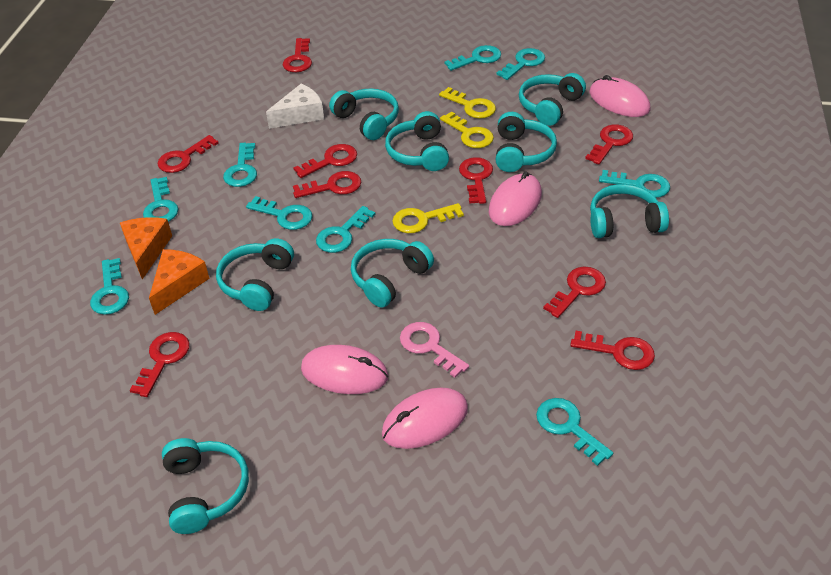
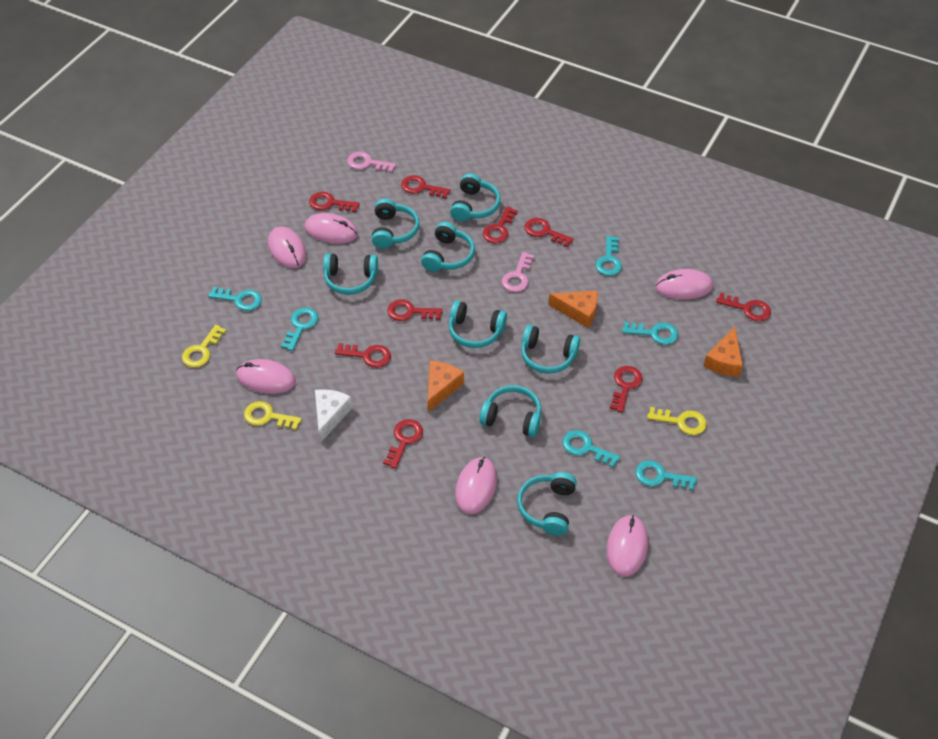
orange cheese: [120,217,172,280] [149,249,210,315] = 2 -> [428,361,464,412] [548,290,598,328] [704,327,743,377] = 3
pink key: [400,322,469,378] = 1 -> [347,152,396,173] [502,252,534,292] = 2
pink mouse: [301,345,388,394] [382,388,468,449] [489,171,542,226] [589,75,650,117] = 4 -> [236,359,296,394] [268,227,306,268] [304,213,358,244] [455,457,497,514] [606,515,648,576] [655,269,713,300] = 6
turquoise key: [90,258,129,315] [143,177,179,222] [223,143,257,187] [246,196,312,230] [316,206,376,253] [445,45,501,71] [496,48,545,80] [536,398,613,466] [599,170,670,198] = 9 -> [208,287,262,311] [281,308,318,351] [562,430,620,468] [596,236,622,276] [622,322,678,345] [635,460,697,490] = 6

